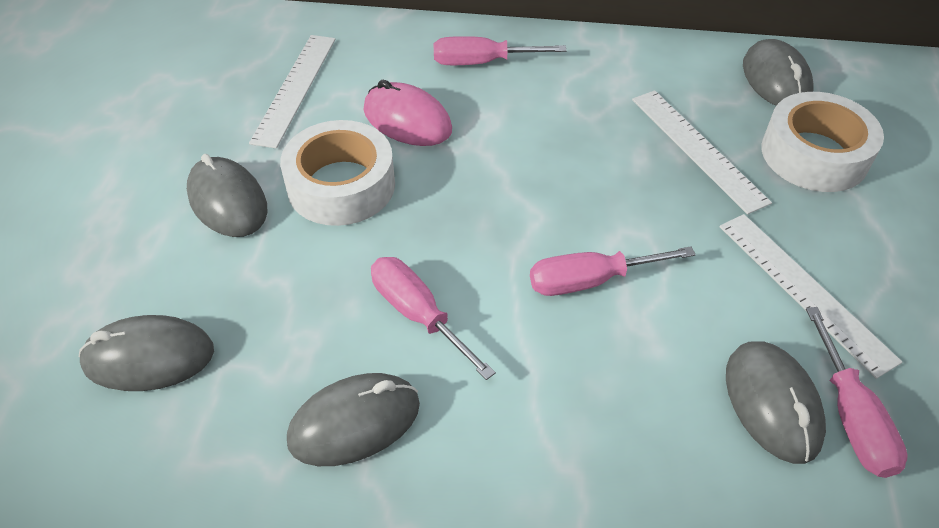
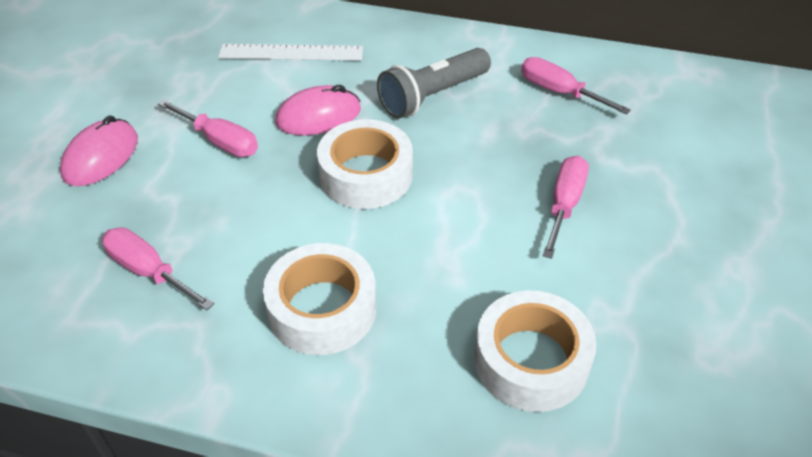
grey flashlight: none = 0 -> [377,48,491,119] = 1
grey mouse: [79,315,214,391] [187,154,268,237] [287,373,420,466] [726,341,826,464] [743,39,814,106] = 5 -> none = 0
pink mouse: [364,80,452,146] = 1 -> [60,116,138,186] [275,85,361,135] = 2
white ruler: [249,35,336,149] [632,90,772,214] [720,214,902,379] = 3 -> [218,44,363,61] = 1
white tape: [280,120,395,226] [762,92,884,192] = 2 -> [263,243,376,355] [317,119,413,209] [475,290,596,412] = 3

